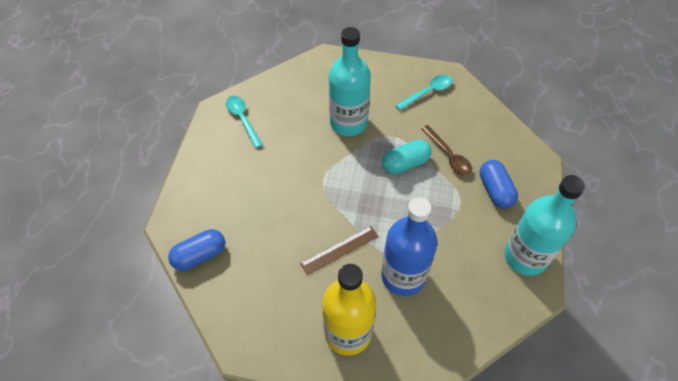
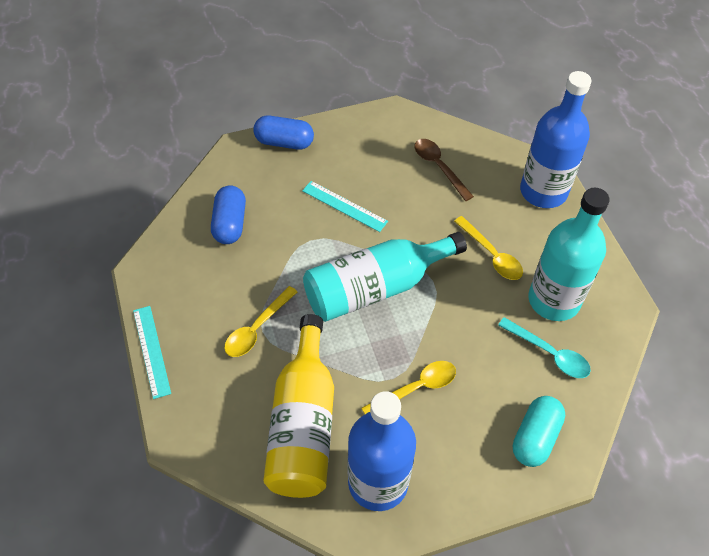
blue bottle: [381,197,437,296] = 1 -> [348,391,416,511] [520,71,591,208] = 2
brown ruler: [300,226,378,275] = 1 -> none = 0
turquoise ruler: none = 0 -> [133,306,171,399] [302,181,388,232] = 2
turquoise spoon: [226,96,263,148] [395,75,452,110] = 2 -> [498,317,591,378] = 1
yellow spoon: none = 0 -> [224,286,297,357] [361,361,456,414] [454,216,523,280] = 3

